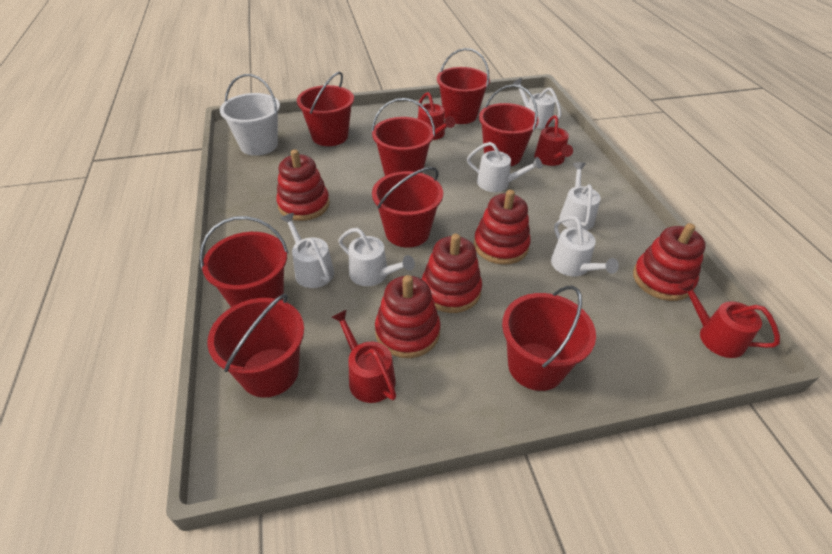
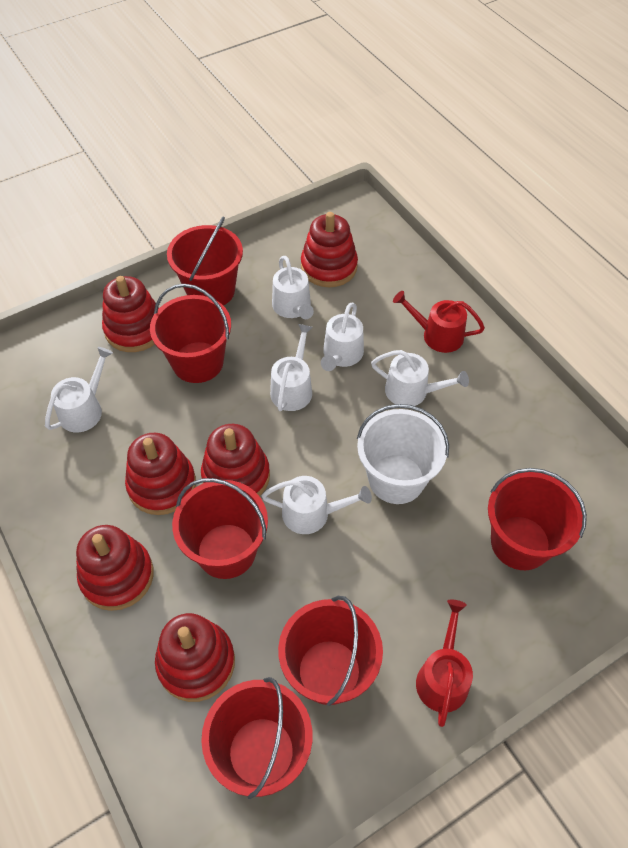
red bucket: [199,216,288,307] [207,294,304,398] [297,72,354,146] [371,98,435,176] [372,167,443,247] [437,48,490,124] [479,85,539,166] [502,286,596,391] = 8 -> [150,284,231,383] [167,216,243,305] [172,478,268,579] [201,677,312,799] [278,596,383,706] [488,468,587,570] = 6
red stacking toy: [276,150,330,221] [375,275,441,358] [422,234,482,313] [474,190,531,265] [633,223,706,301] = 5 -> [76,525,154,611] [102,276,159,352] [125,433,196,515] [155,613,235,702] [201,424,270,496] [301,212,358,287] = 6
red watering can: [331,310,396,403] [418,92,455,140] [534,115,573,166] [678,279,780,358] = 4 -> [393,291,485,353] [416,599,473,727] = 2

